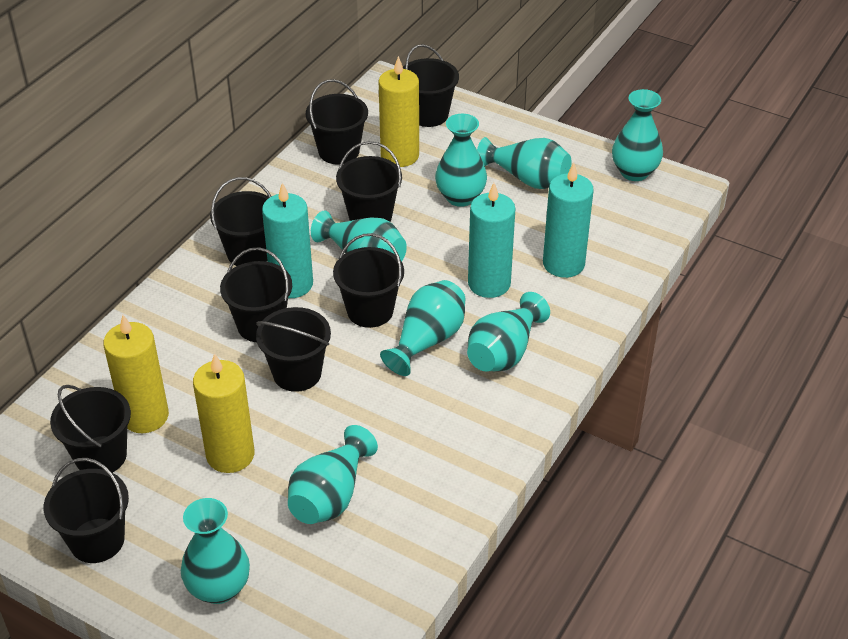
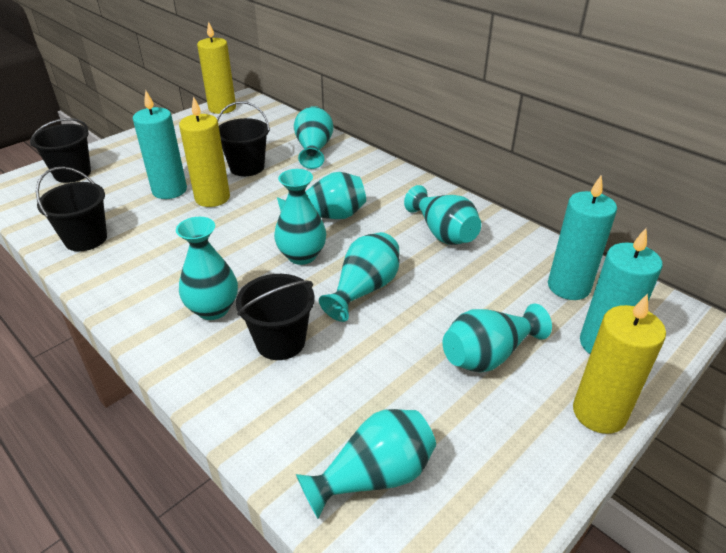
black bucket: [44,458,129,563] [50,385,131,473] [210,177,272,266] [220,247,292,342] [256,307,331,392] [306,79,368,164] [333,233,404,328] [336,141,402,222] [403,44,459,127] = 9 -> [30,118,91,183] [36,166,107,251] [217,101,270,176] [236,274,315,360] = 4

